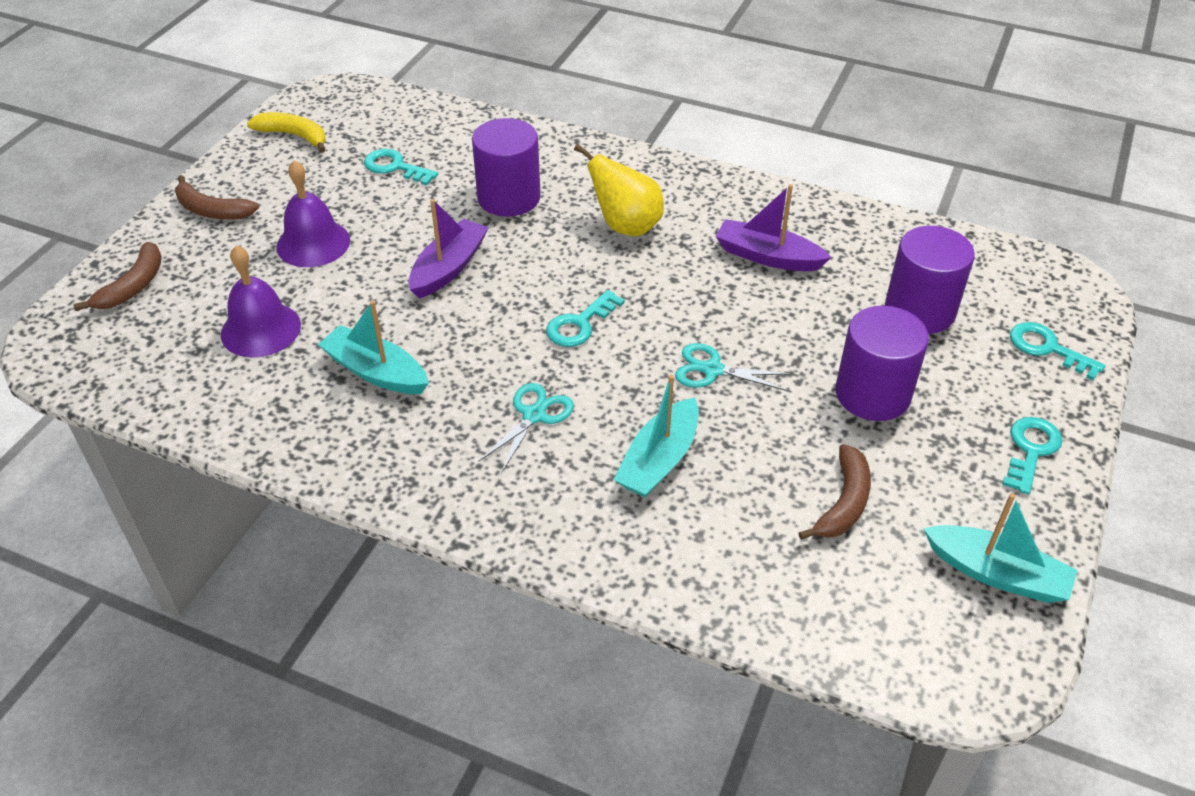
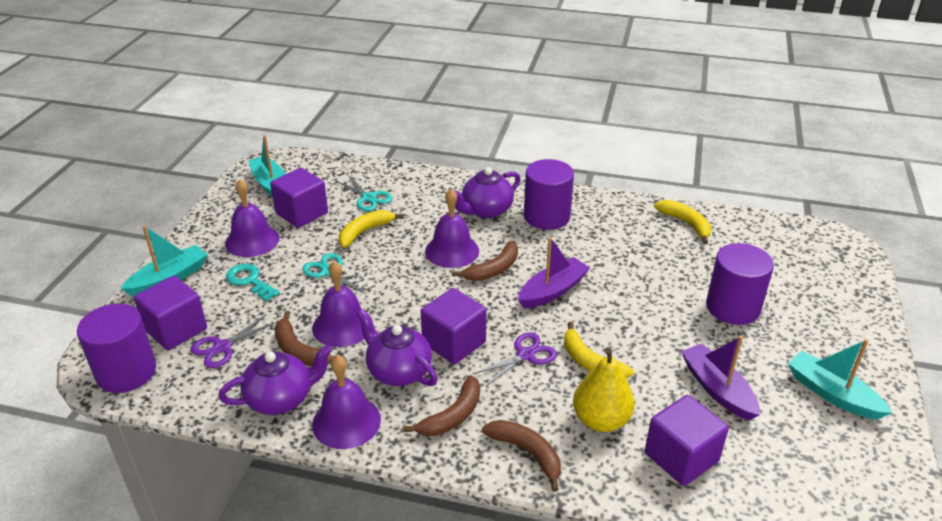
brown banana: [74,242,162,311] [175,175,259,219] [799,444,871,540] = 3 -> [275,311,333,366] [403,375,480,436] [452,241,518,281] [482,420,561,492] = 4
purple bell: [221,245,301,358] [276,160,350,267] = 2 -> [225,179,279,257] [312,261,373,347] [312,355,381,449] [425,189,479,268] = 4
purple cube: none = 0 -> [134,276,207,350] [270,168,328,228] [421,288,487,364] [645,395,729,486] = 4
purple scissors: none = 0 -> [191,314,277,368] [473,332,557,387] = 2
purple teapot: none = 0 -> [218,345,332,415] [357,309,438,386] [453,167,521,218] = 3
turquoise key: [364,149,438,186] [546,290,625,347] [1002,417,1062,495] [1010,322,1105,380] = 4 -> [226,264,280,302] = 1
yellow banana: [247,112,326,153] = 1 -> [339,210,404,248] [564,322,634,379] [654,200,711,244] = 3

